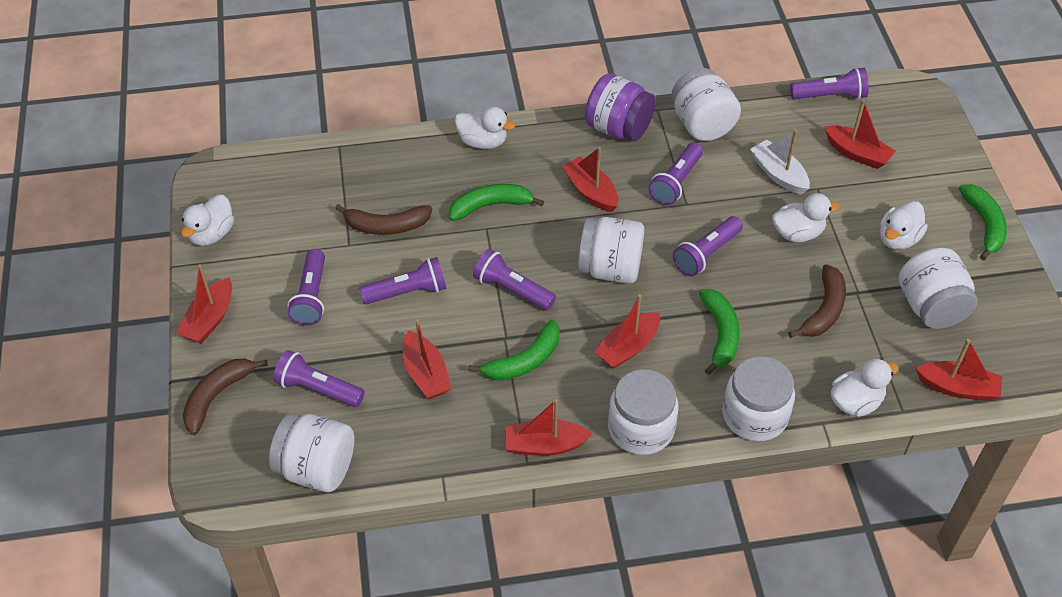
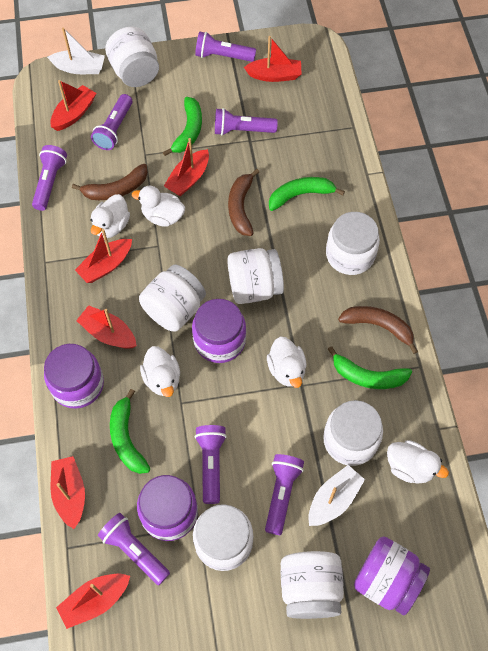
purple jar: [585,73,656,141] = 1 -> [44,344,104,409] [137,475,198,541] [192,299,246,363] [354,537,430,616] = 4
white boat: [750,129,810,195] = 1 -> [47,27,105,74] [308,465,365,526] = 2
white jar: [269,413,354,492] [578,217,644,283] [608,369,679,455] [671,68,741,141] [722,356,795,441] [898,248,978,329] = 6 -> [105,26,159,87] [139,264,206,331] [193,504,254,571] [227,248,284,304] [280,551,344,619] [323,400,383,466] [326,212,380,275] = 7

